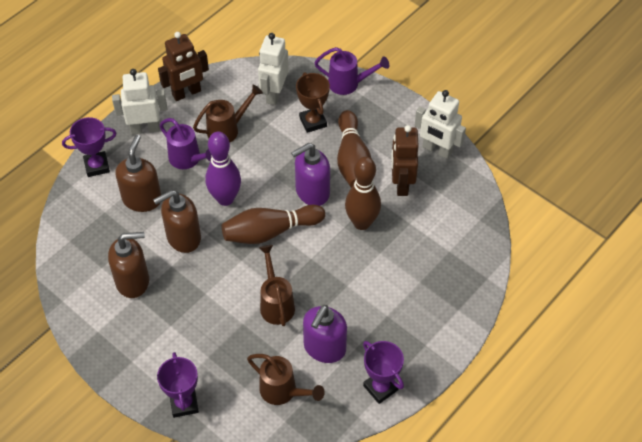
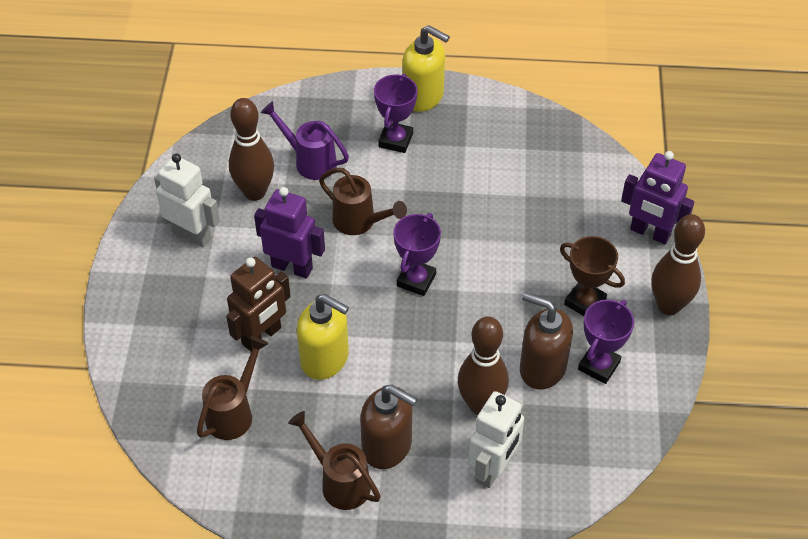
brown robot: [158,32,209,101] [391,125,419,196] = 2 -> [226,257,291,352] = 1
brown soap dispenser: [108,232,149,298] [115,135,161,212] [153,190,201,253] = 3 -> [360,384,417,469] [520,292,573,390] = 2
purple bowling pin: [205,132,241,206] = 1 -> none = 0
purple robot: none = 0 -> [254,187,325,278] [621,151,694,244] = 2
purple soap dispenser: [291,143,330,206] [303,305,347,363] = 2 -> none = 0
purple watering can: [160,118,212,169] [315,47,389,95] = 2 -> [261,101,349,180] = 1
white robot: [112,69,167,135] [258,33,289,105] [414,90,466,159] = 3 -> [154,154,220,247] [468,391,524,488] = 2
yellow soap dispenser: none = 0 -> [297,294,349,380] [402,25,450,112] = 2

